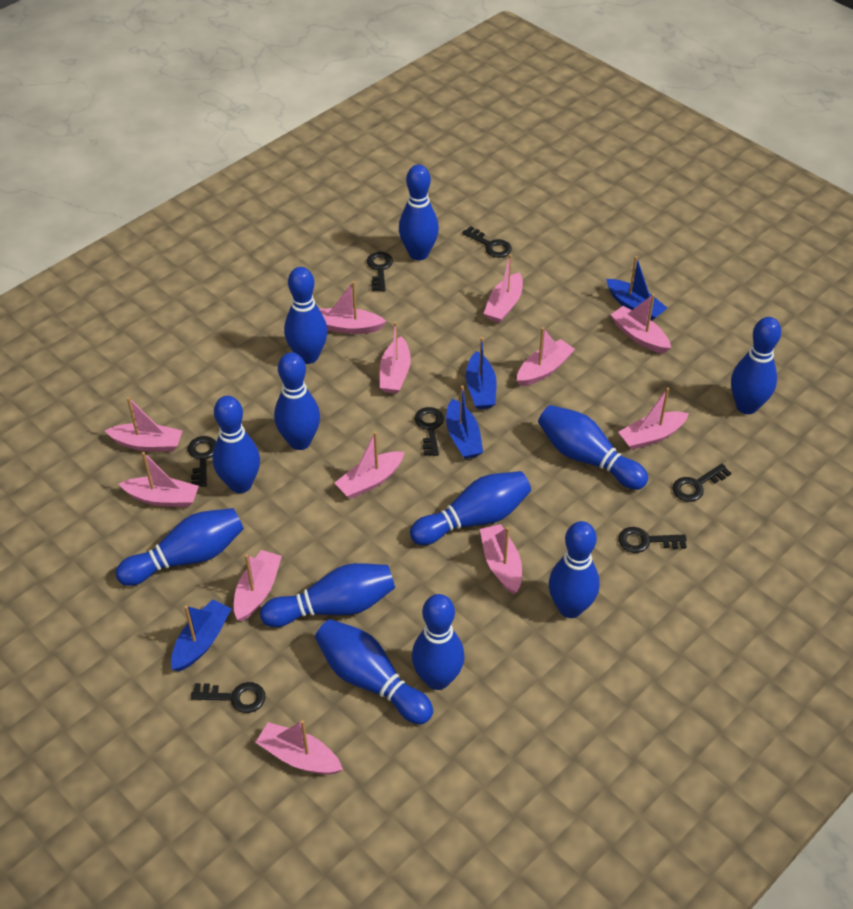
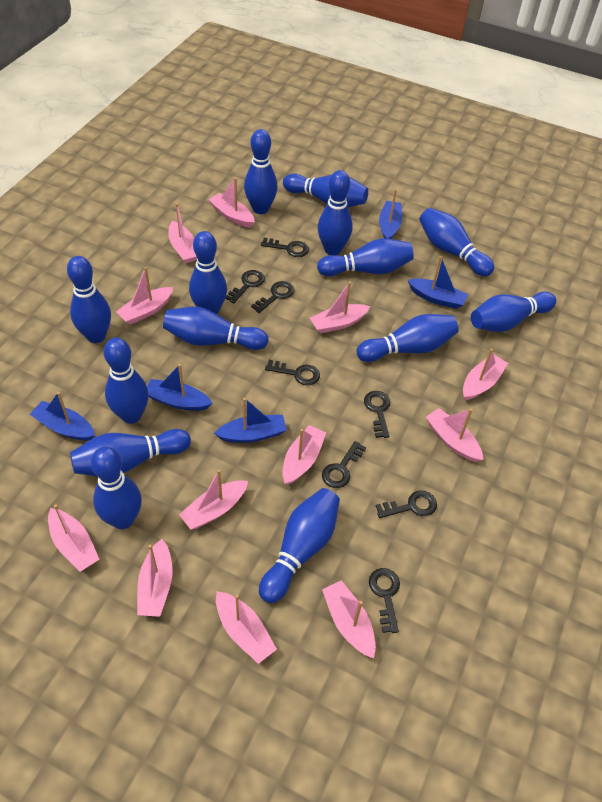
black key: [188,436,216,487] [191,682,266,713] [367,252,393,291] [414,407,444,456] [462,226,512,258] [618,527,687,553] [672,464,731,502] = 7 -> [225,270,265,303] [251,281,295,313] [261,238,309,257] [265,360,320,385] [322,441,366,488] [364,391,390,438] [369,568,400,633] [376,490,437,518] = 8
blue boat: [171,599,232,671] [446,385,483,459] [466,337,497,409] [606,256,667,321] = 4 -> [30,392,95,441] [147,364,213,411] [214,398,287,443] [379,189,402,239] [408,256,468,309] = 5
blue bowling pin: [116,508,244,586] [213,396,260,493] [260,563,395,627] [274,352,320,450] [284,267,328,364] [315,619,433,724] [399,165,439,260] [410,471,531,545] [412,594,465,690] [538,405,648,490] [549,521,600,618] [731,317,781,414] = 12 -> [67,256,111,343] [70,429,191,477] [91,446,142,529] [104,338,149,424] [163,307,269,350] [189,231,227,314] [244,129,278,214] [259,488,340,603] [283,173,368,207] [317,238,414,276] [318,170,352,255] [357,314,458,362] [419,208,494,277] [471,292,556,332] = 14

